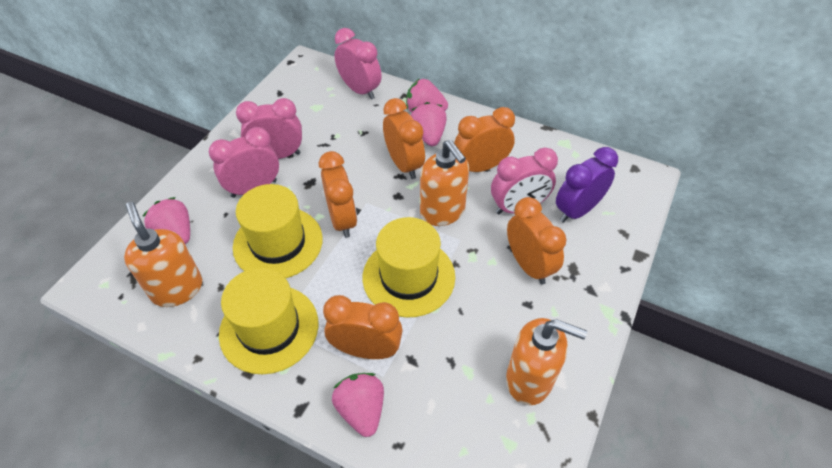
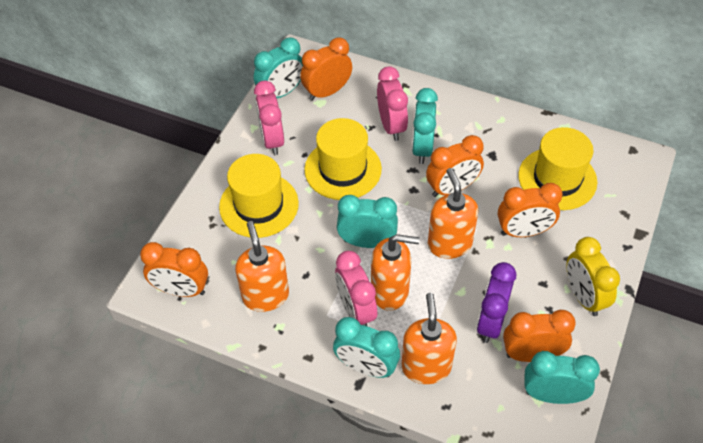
orange soap dispenser: [124,202,202,307] [420,140,469,226] [506,318,587,405] = 3 -> [235,221,289,312] [371,234,420,311] [401,293,457,384] [428,168,478,259] = 4
pink clock: [209,127,279,198] [236,98,302,159] [334,28,382,100] [491,148,558,214] = 4 -> [254,80,284,155] [335,251,377,326] [377,66,408,141] = 3
pink strawberry: [143,197,190,244] [332,373,384,437] [406,78,448,112] [411,102,447,146] = 4 -> none = 0
turquoise clock: none = 0 -> [253,38,303,98] [333,317,400,378] [337,195,398,248] [412,88,438,164] [524,351,600,404] = 5
yellow clock: none = 0 -> [566,237,620,316] = 1

